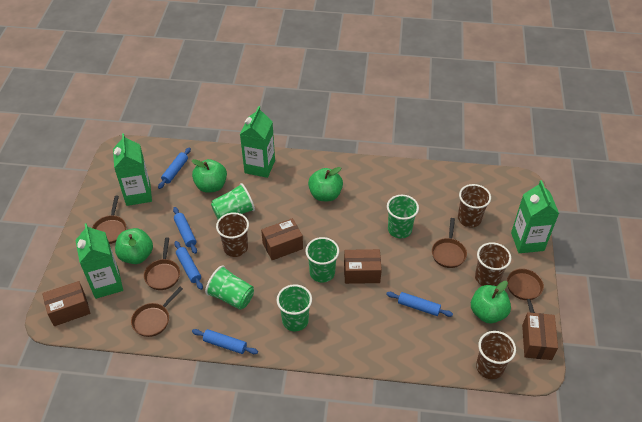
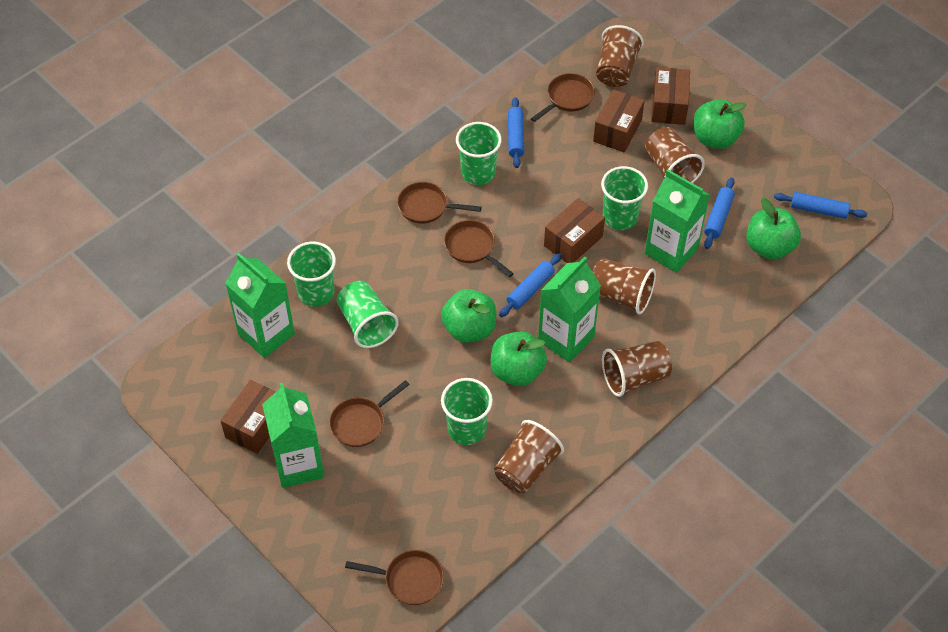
blue rolling pin: [158,147,191,189] [173,207,197,254] [174,241,203,290] [192,329,258,354] [386,292,453,317] = 5 -> [499,253,562,317] [508,97,524,168] [704,177,735,249] [774,192,867,219] = 4
brown cup: [216,212,249,257] [458,184,491,227] [475,242,511,286] [476,331,516,379] = 4 -> [494,420,564,493] [592,258,656,314] [596,25,644,87] [602,341,672,397] [645,127,705,183] = 5

